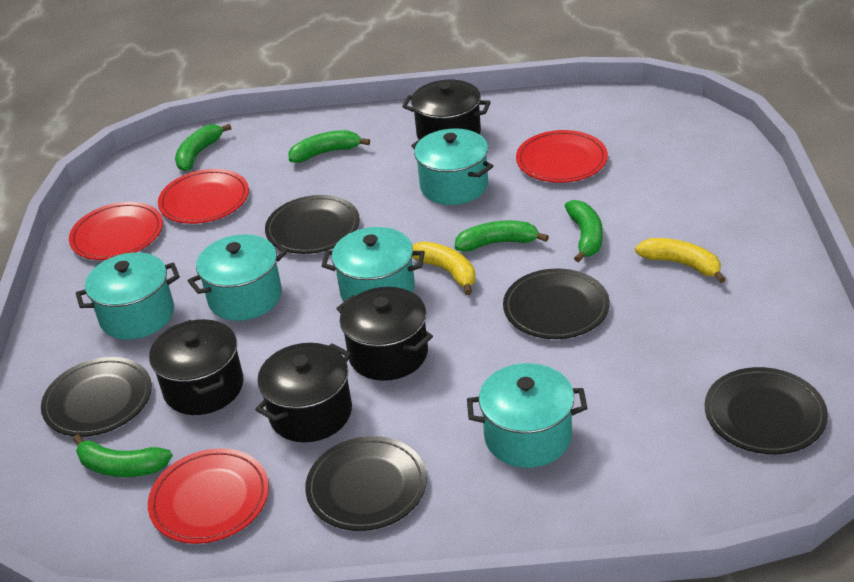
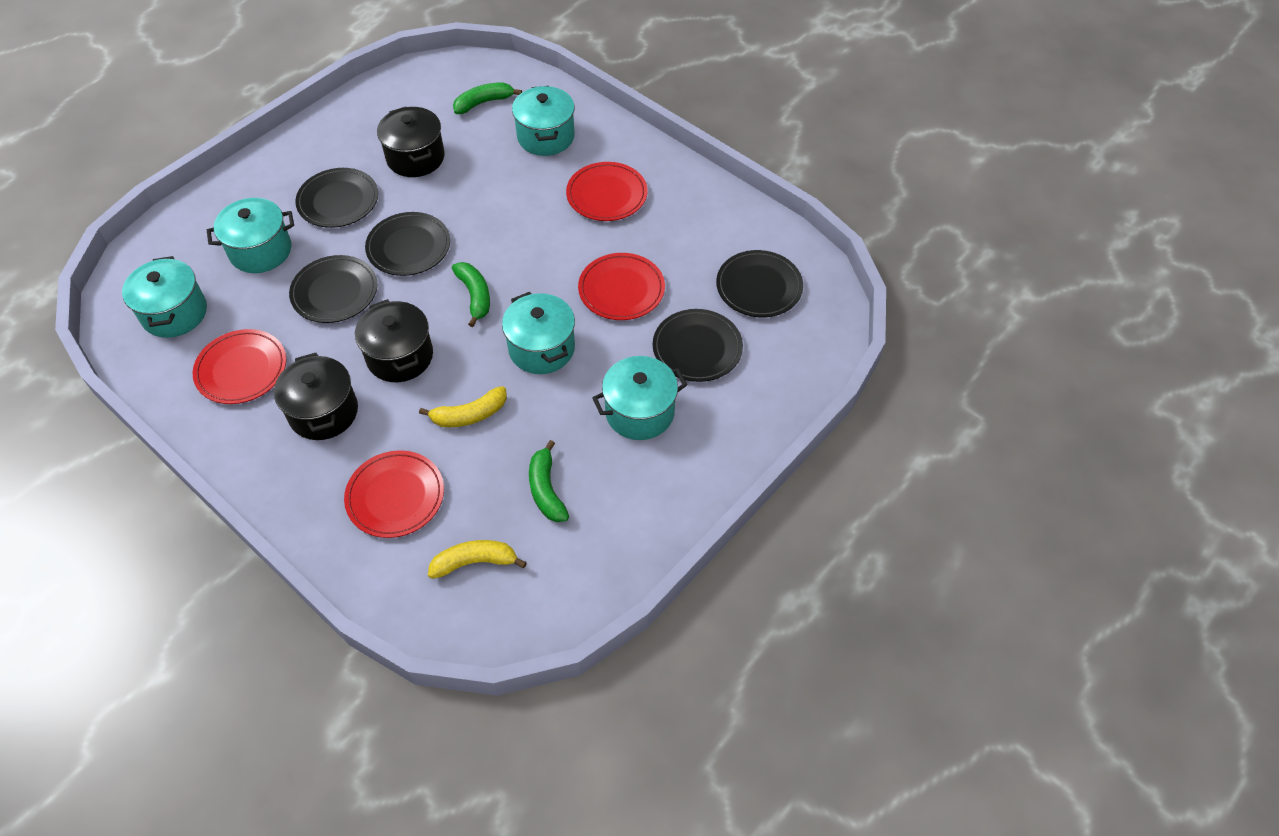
black pot: [149,319,243,415] [255,343,352,442] [336,287,433,381] [402,80,491,140] = 4 -> [274,353,358,440] [355,299,433,382] [377,107,445,177] = 3
green banana: [73,434,173,477] [175,124,231,171] [288,130,370,163] [455,220,549,252] [565,200,603,262] = 5 -> [452,262,490,327] [453,82,522,114] [529,440,569,522] = 3

